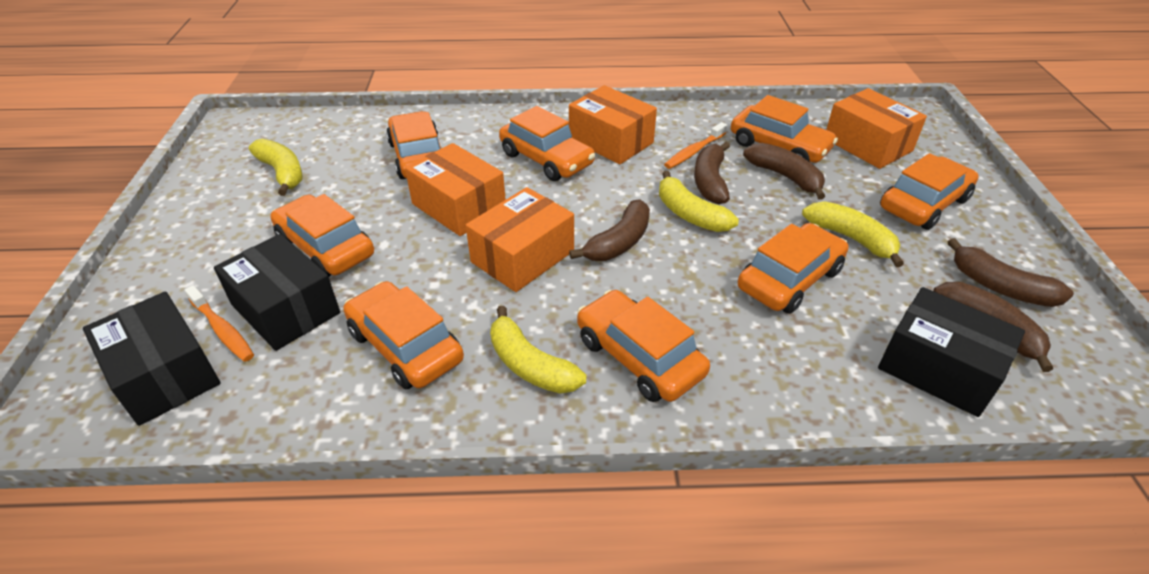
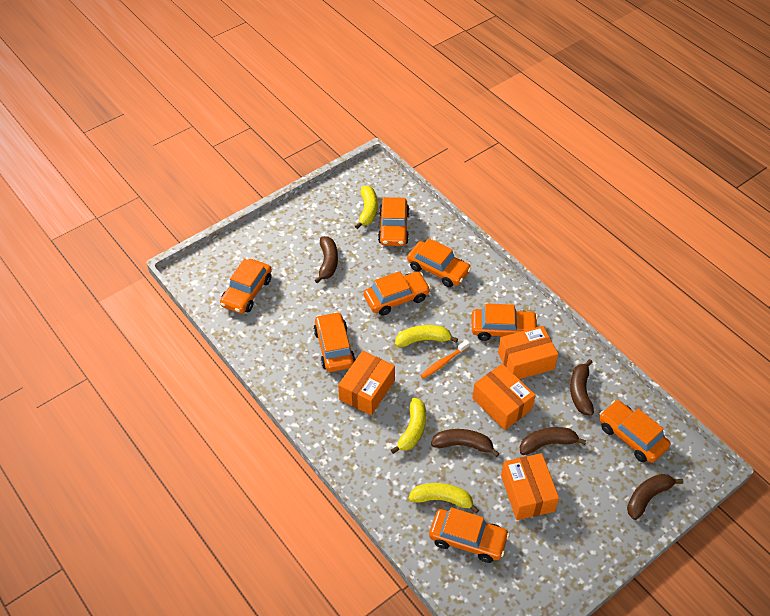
black box: [83,292,221,426] [214,234,340,351] [878,287,1025,417] = 3 -> none = 0
orange toothbrush: [185,285,254,362] [664,122,727,169] = 2 -> [421,340,470,379] = 1

